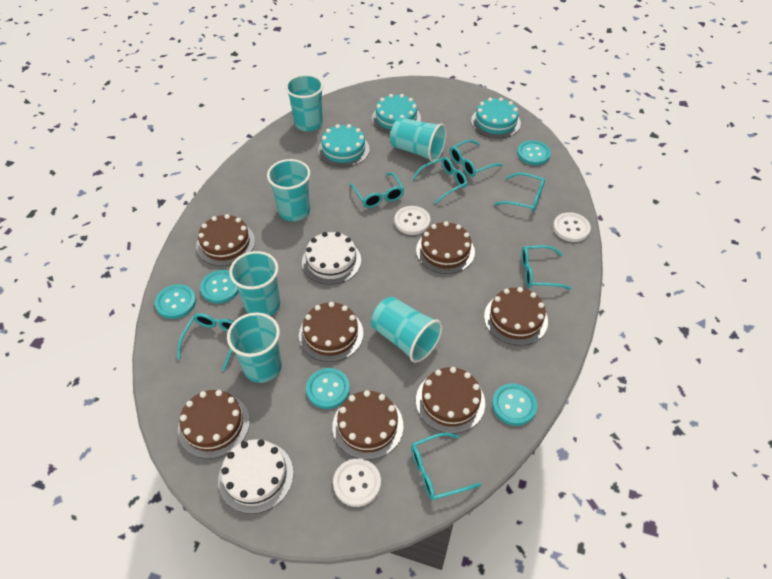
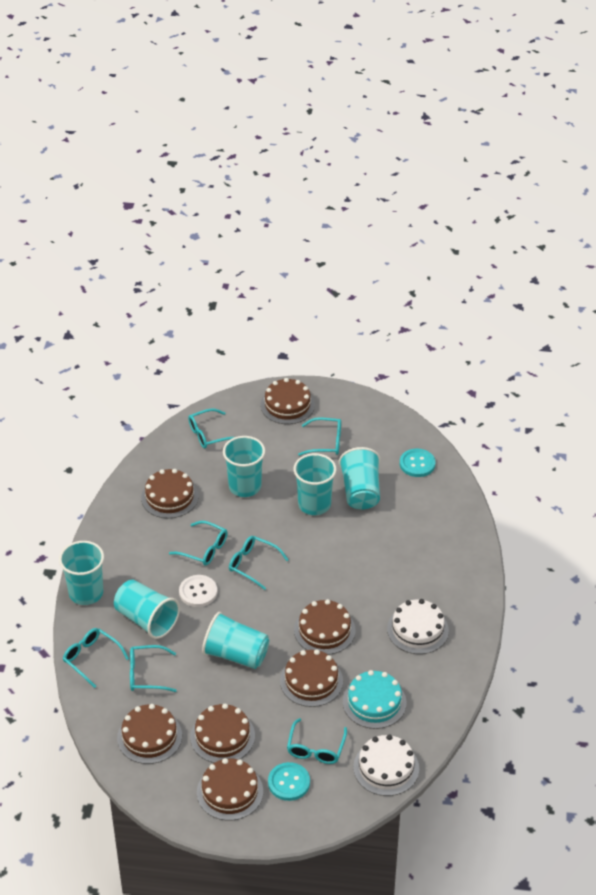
turquoise button: [155,284,196,319] [200,270,239,304] [306,368,350,409] [492,384,537,426] [517,140,551,165] = 5 -> [268,762,310,801] [400,449,435,477] = 2
turquoise cake: [318,124,370,167] [372,94,421,134] [471,97,521,138] = 3 -> [343,670,407,729] = 1
white button: [333,458,381,507] [394,206,430,235] [553,212,591,242] = 3 -> [179,575,217,607] = 1

